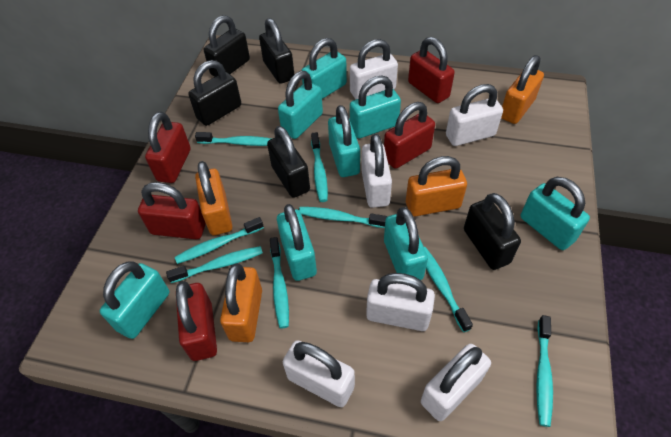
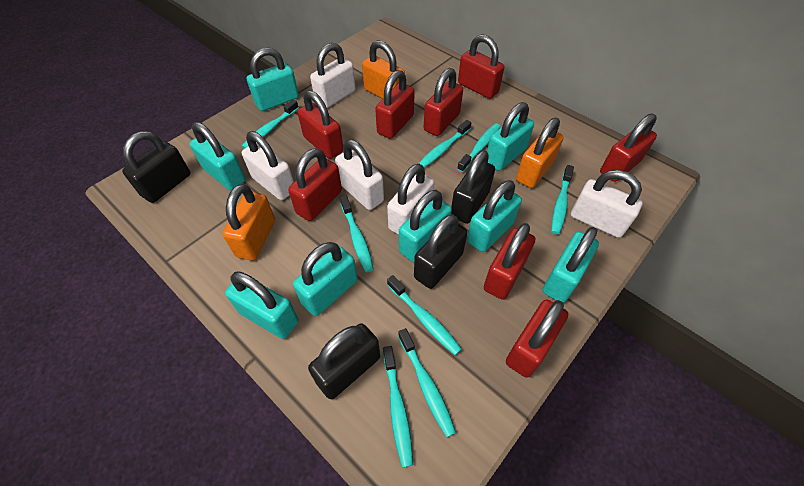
black padlock: [188,60,241,126] [204,15,250,77] [259,18,294,84] [267,126,310,198] [464,193,521,270] = 5 -> [122,131,190,203] [308,323,380,399] [414,214,468,289] [451,150,495,224] = 4
orange padlock: [195,161,232,235] [220,263,262,342] [406,156,467,217] [501,55,544,124] = 4 -> [222,184,275,261] [362,40,405,99] [516,118,564,188] = 3
red padlock: [138,182,206,239] [145,112,191,183] [176,281,217,361] [384,102,435,169] [408,37,455,103] = 5 -> [288,148,342,221] [297,90,343,159] [375,70,415,139] [424,68,463,136] [458,34,504,99] [484,223,535,300] [506,299,568,378] [600,113,657,182] = 8
white padlock: [283,340,355,407] [350,39,398,99] [361,134,392,208] [366,273,435,331] [421,344,491,421] [446,84,503,146] = 6 -> [242,131,294,200] [310,43,355,108] [335,139,384,210] [387,164,434,235] [571,170,643,238] = 5

